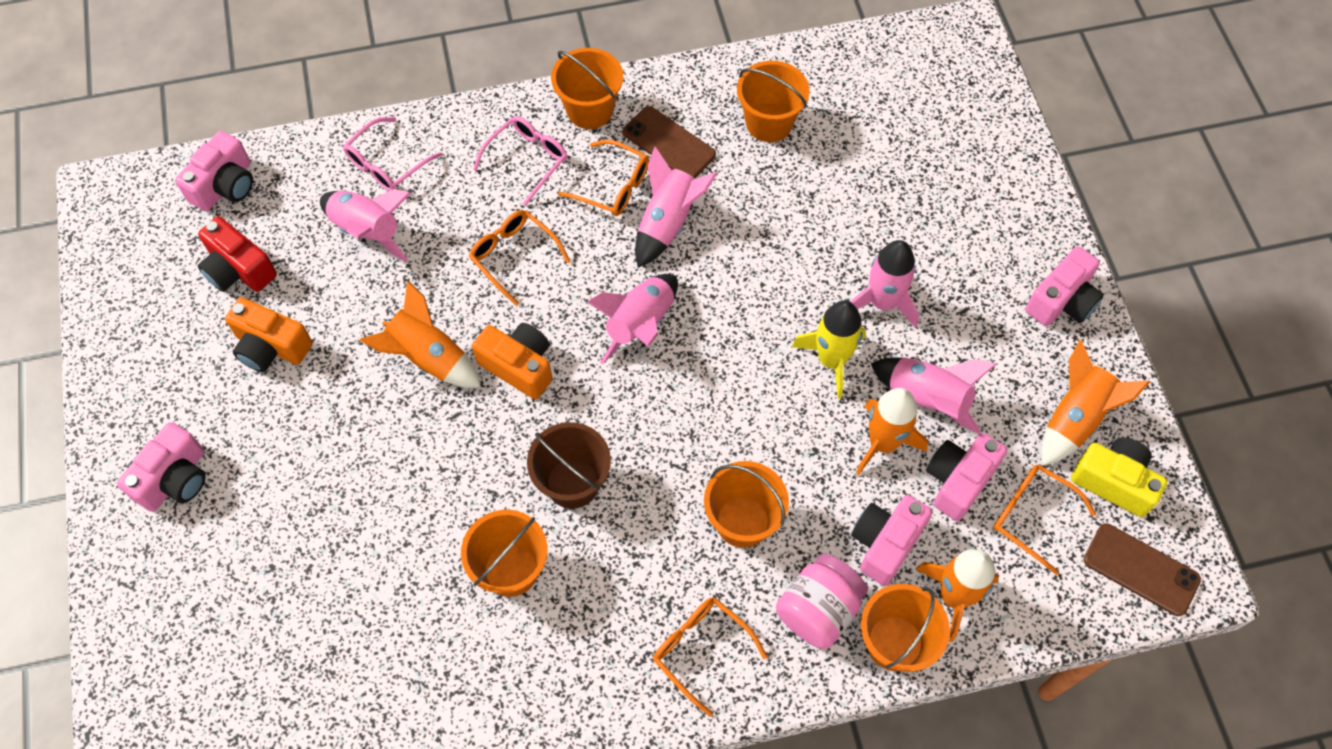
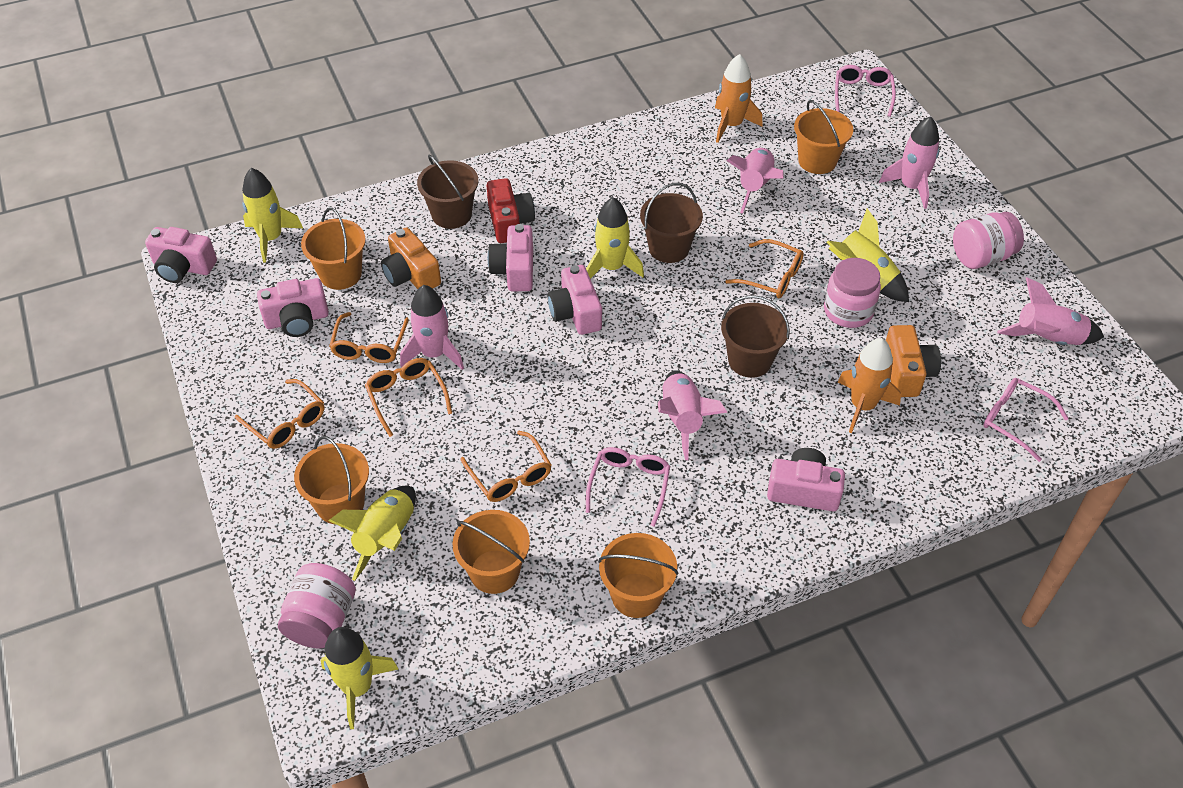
brown bucket: [527,422,611,509] = 1 -> [417,155,478,229] [640,183,703,263] [721,295,790,378] = 3
brown phone: [623,106,716,178] [1084,523,1201,616] = 2 -> none = 0
orange glasses: [469,210,571,306] [558,139,649,216] [653,597,767,717] [993,464,1096,575] = 4 -> [235,379,324,449] [329,312,409,363] [365,358,452,437] [460,431,551,502] [725,239,804,298] = 5
orange rocket: [360,281,481,388] [856,388,928,475] [915,549,999,642] [1041,340,1150,466] = 4 -> [715,54,763,143] [838,338,901,433] = 2
pink glasses: [343,117,442,191] [473,116,568,206] = 2 -> [586,447,670,527] [835,65,896,117] [983,378,1069,462] = 3
pink jar: [776,554,868,649] = 1 -> [278,563,356,649] [824,258,881,328] [953,212,1024,269] = 3
yellow camera: [1071,438,1167,517] = 1 -> none = 0
yellow rocket: [792,301,866,399] = 1 -> [242,168,303,263] [321,627,398,729] [328,486,416,581] [586,197,644,279] [826,209,909,302] = 5

